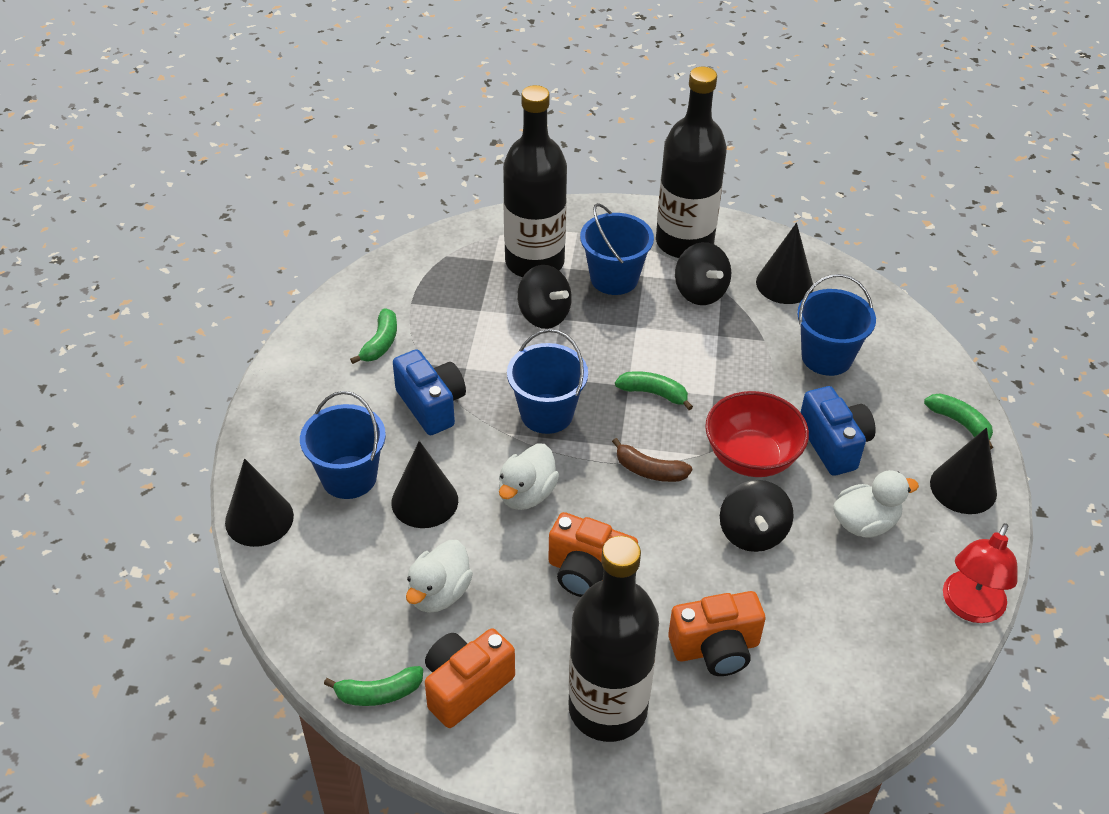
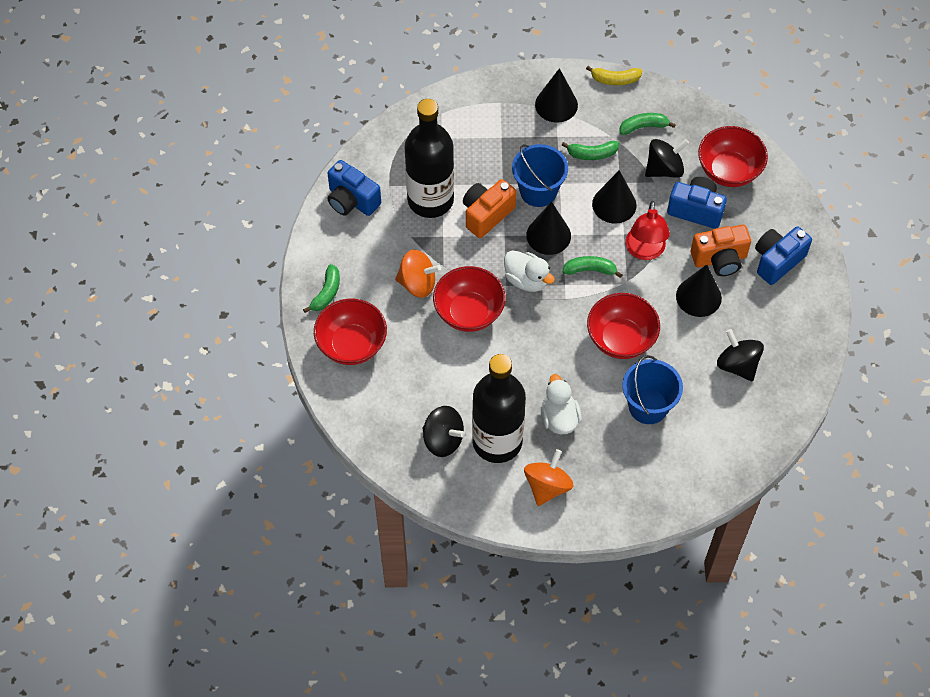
black bottle: [503,85,567,277] [569,536,659,742] [656,67,727,258] = 3 -> [405,99,454,218] [472,354,526,463] = 2
blue bucket: [300,391,386,499] [507,329,588,434] [580,203,654,295] [797,274,876,376] = 4 -> [512,144,568,207] [622,355,683,424] = 2
blue camera: [393,349,466,435] [800,386,876,476] = 2 -> [328,160,381,216] [667,177,727,229] [755,226,812,285] = 3
brown banana: [612,438,692,482] = 1 -> none = 0
orange camera: [425,628,515,728] [548,512,638,597] [668,591,765,676] = 3 -> [463,179,516,238] [691,225,751,276] = 2
orange spinning top: none = 0 -> [395,250,441,298] [524,449,573,506] = 2
red bowl: [705,391,809,477] = 1 -> [314,299,387,365] [433,266,506,332] [587,293,660,359] [698,126,768,187] = 4
white duck: [406,540,473,613] [499,444,559,510] [833,470,919,538] = 3 -> [504,250,555,292] [541,374,582,434] = 2
yellow banana: none = 0 -> [586,66,642,85] = 1

